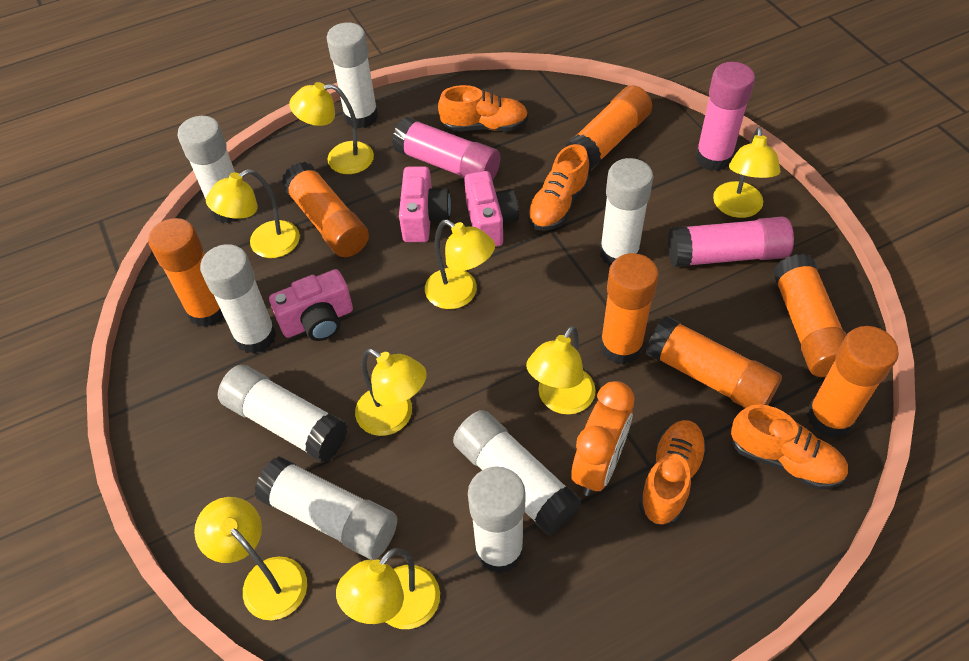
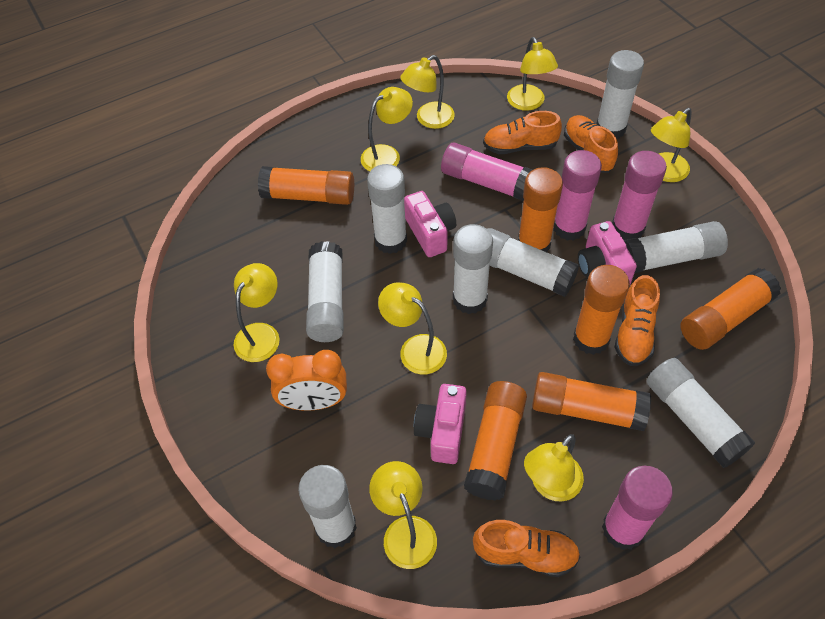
orange glue stick: [148,218,224,327] [281,162,369,257] [564,85,652,171] [600,253,659,365] [646,316,782,408] [772,254,847,377] [807,326,899,438] = 7 -> [258,166,354,205] [464,381,527,500] [518,167,563,252] [532,372,651,431] [573,265,630,355] [680,268,781,350] = 6
pink glue stick: [392,117,500,181] [668,217,794,267] [695,62,755,171] = 3 -> [441,143,533,201] [553,150,602,241] [602,466,673,550] [612,151,667,240] = 4

